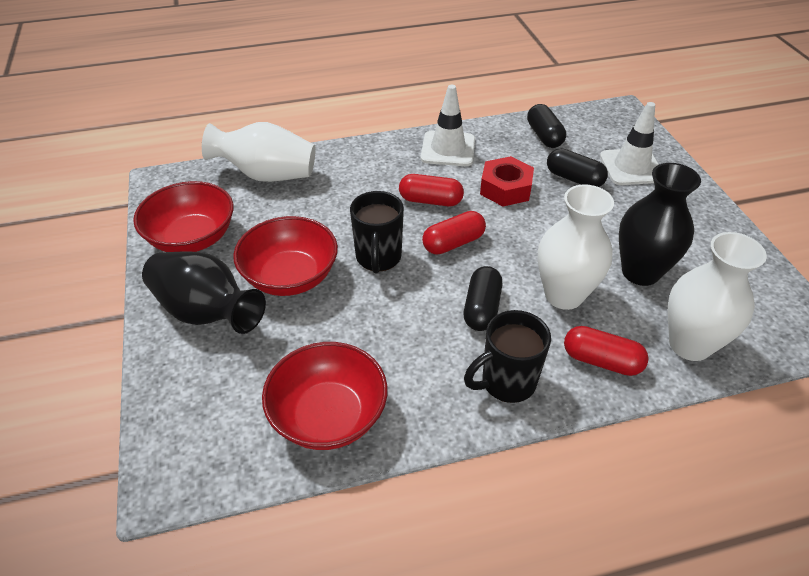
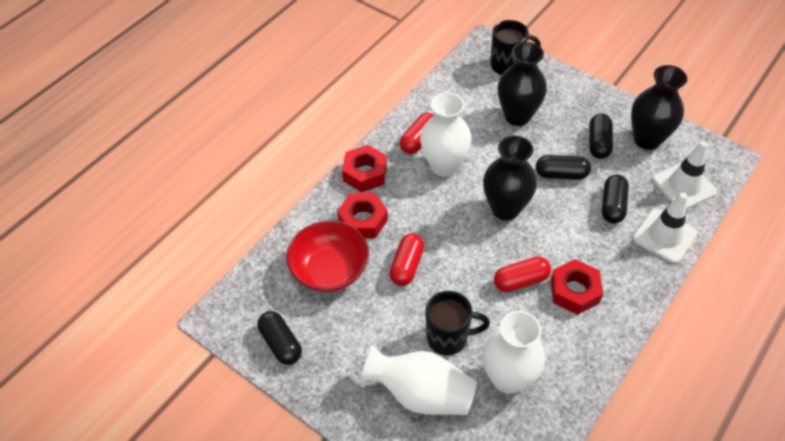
black capsule: [464,266,502,331] [527,104,566,148] [547,148,608,187] = 3 -> [257,311,302,365] [536,155,591,180] [589,114,613,159] [602,174,629,224] = 4
black vase: [142,251,266,334] [619,163,701,286] = 2 -> [483,136,537,220] [498,42,547,126] [631,65,687,150] = 3
red bowl: [133,181,234,252] [233,216,338,296] [262,342,388,450] = 3 -> [286,220,369,292] = 1
red nut: [480,156,534,206] = 1 -> [337,193,388,238] [342,145,387,192] [550,259,603,315] = 3

